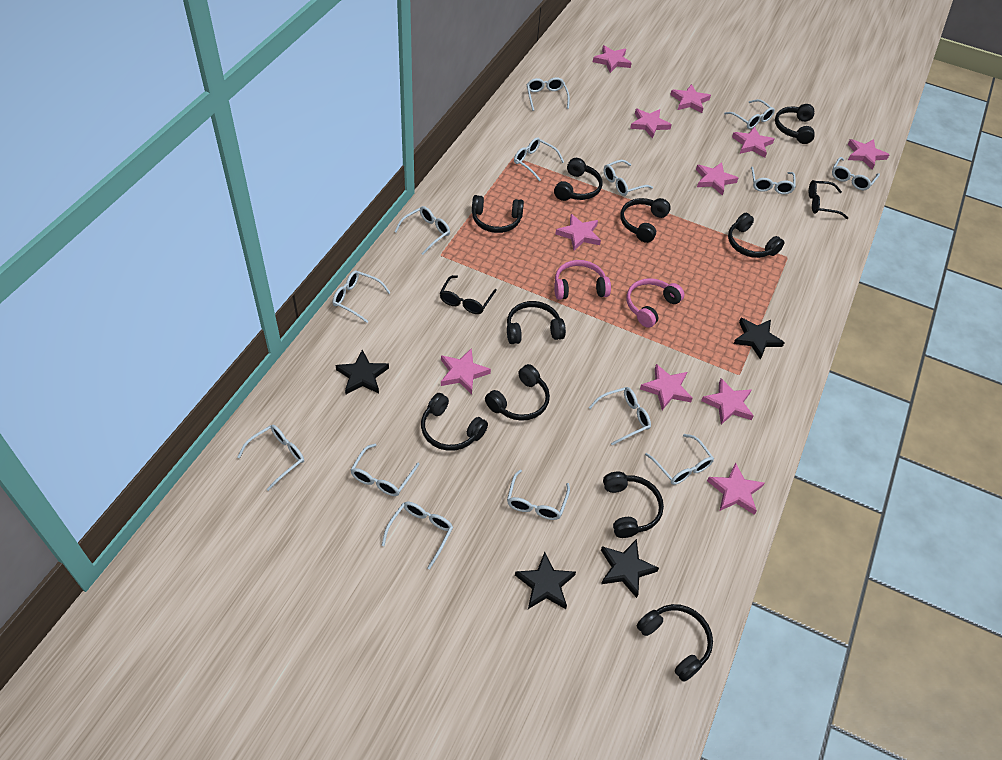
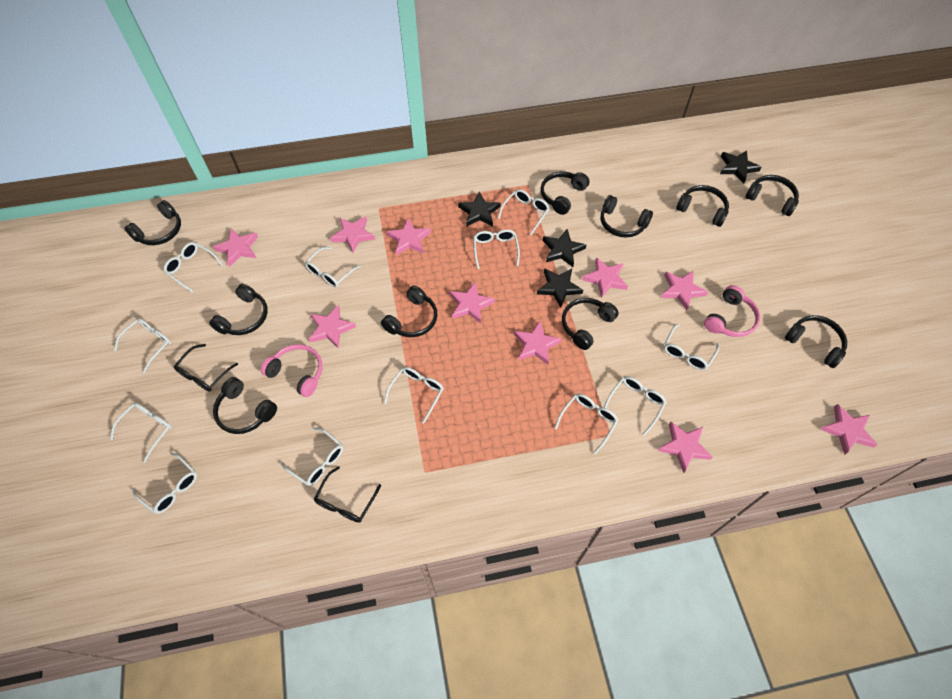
pink star: [441,348,491,394] [555,214,601,251] [593,45,632,73] [630,109,672,139] [640,364,693,410] [670,84,711,113] [696,162,738,196] [701,378,754,425] [707,462,764,515] [732,126,774,158] [848,139,889,170] = 11 -> [213,229,258,267] [309,305,356,348] [330,216,375,253] [387,219,431,255] [449,282,495,324] [514,321,562,365] [582,257,628,298] [658,422,713,473] [661,270,708,310] [820,404,878,455] = 10
white glasses: [238,425,304,491] [333,270,391,323] [351,444,420,496] [382,502,453,569] [394,206,450,255] [507,470,570,520] [514,137,564,181] [527,77,570,111] [589,387,651,446] [604,160,653,196] [645,434,714,485] [724,99,775,129] [751,167,796,194] [832,157,880,190] = 14 -> [110,402,172,463] [114,318,171,373] [133,453,197,514] [163,242,223,293] [281,428,343,486] [305,247,361,287] [384,367,444,424] [473,229,520,269] [498,189,550,235] [555,393,618,454] [604,376,667,436] [664,324,719,370] = 12

